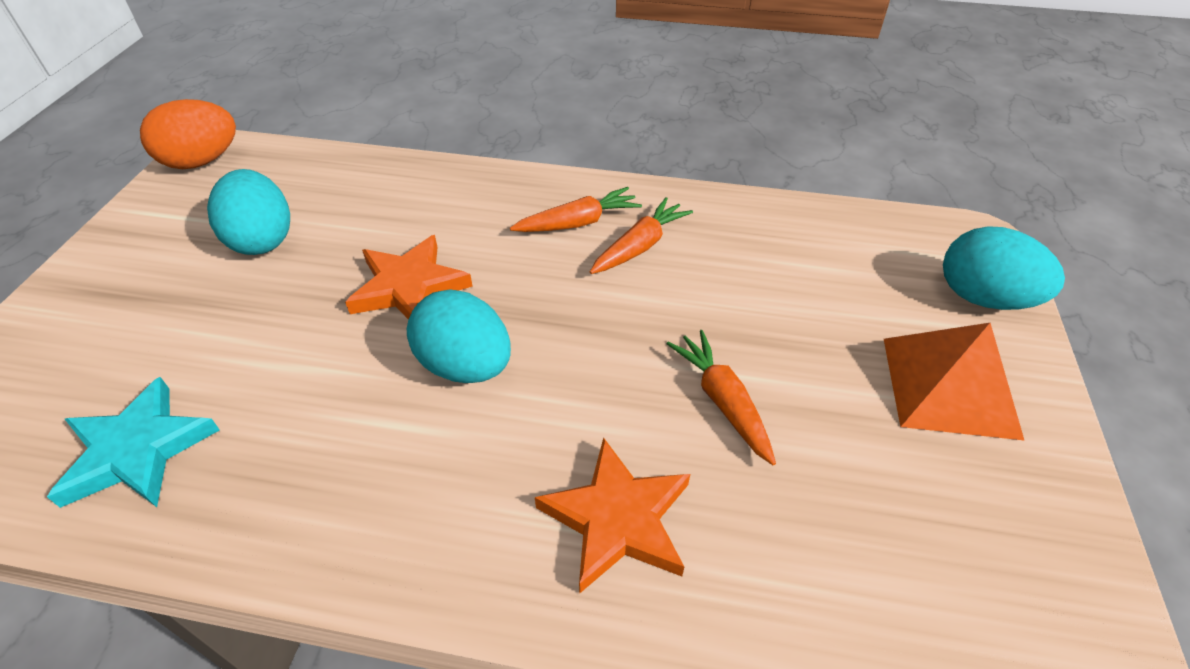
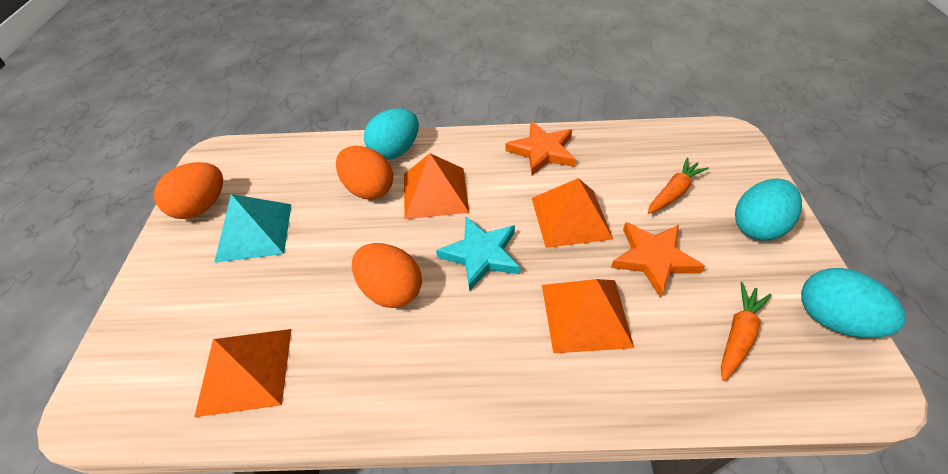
orange carrot: [510,187,642,232] [590,197,693,274] [667,330,776,465] = 3 -> [648,158,709,214] [721,282,772,381] = 2
orange egg: [140,99,236,169] = 1 -> [154,162,223,219] [336,146,393,200] [352,243,422,308] = 3
orange pyramid: [884,323,1025,441] = 1 -> [194,329,292,417] [404,153,469,219] [532,178,613,248] [542,279,634,353] = 4
turquoise pyramid: none = 0 -> [214,194,292,263] = 1

